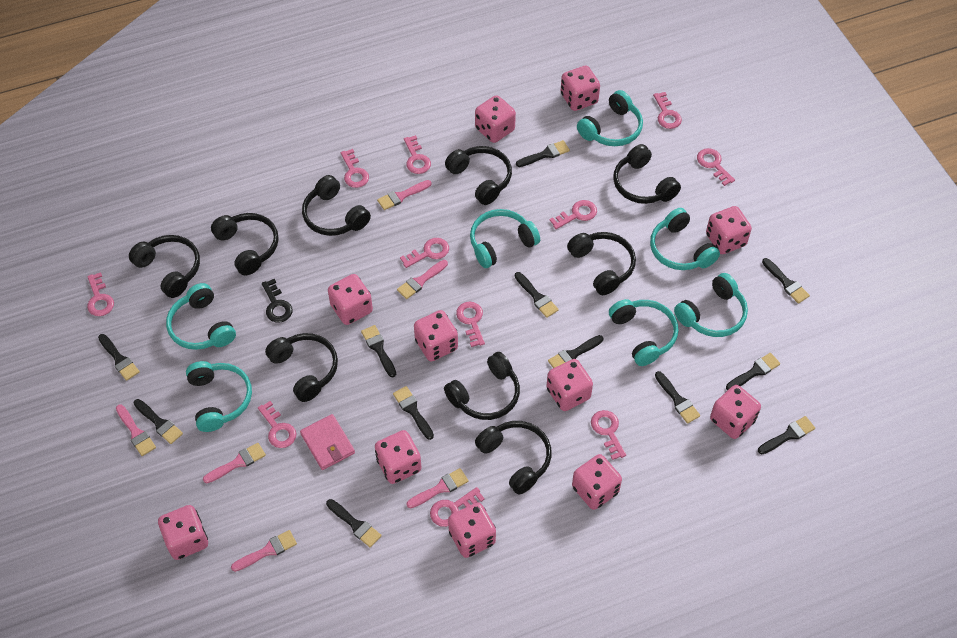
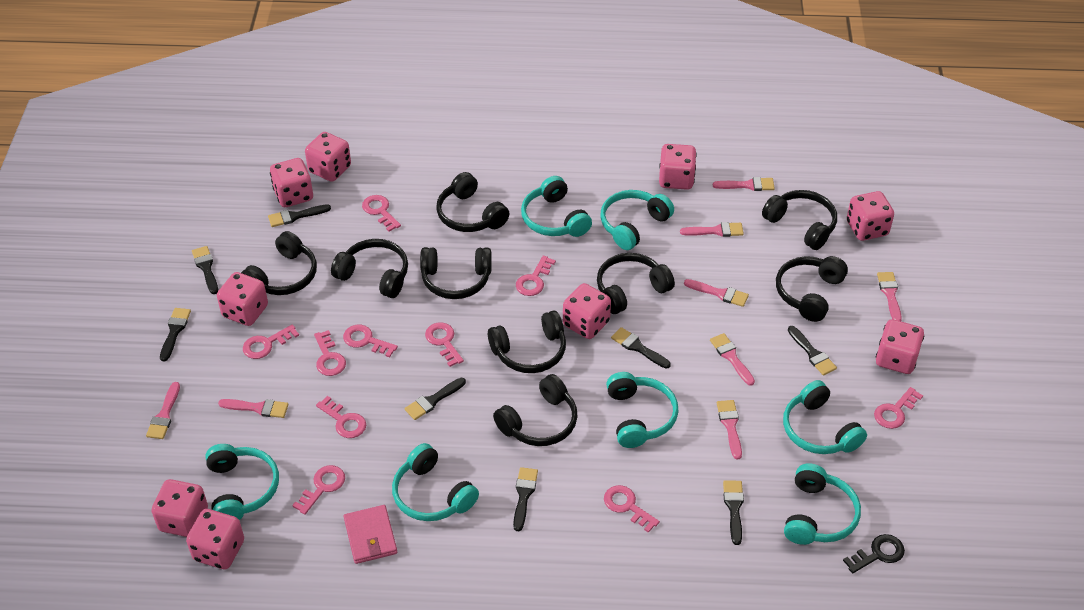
black brush: [98,334,140,381] [134,399,183,444] [326,499,381,547] [361,325,396,377] [393,386,434,440] [515,272,559,318] [516,140,570,167] [548,335,604,368] [655,371,700,424] [726,353,780,390] [758,416,815,454] [762,258,810,304] = 12 -> [160,308,191,362] [192,246,218,294] [268,204,331,227] [404,378,466,420] [513,467,538,531] [611,327,671,369] [723,480,744,545] [788,326,837,376] = 8
pink brush: [116,405,156,456] [203,443,266,483] [231,530,297,572] [377,180,432,210] [397,260,448,299] [406,468,469,509] = 6 -> [146,382,180,439] [218,399,288,418] [680,222,744,237] [684,279,749,307] [710,333,755,386] [713,177,775,191] [717,400,742,459] [877,272,902,321] = 8
pink dice: [158,505,208,560] [328,274,373,325] [375,430,421,484] [414,310,458,361] [448,502,496,558] [475,95,516,143] [546,359,593,411] [561,66,600,111] [572,454,622,510] [706,206,752,254] [710,385,761,439] = 11 -> [151,479,208,537] [186,509,244,569] [217,272,268,326] [270,158,313,207] [305,132,351,182] [563,283,611,339] [659,144,697,190] [847,191,894,241] [876,319,924,374] = 9
pink key: [87,272,114,316] [258,401,296,448] [341,149,369,188] [400,238,449,268] [404,135,431,174] [430,487,485,527] [456,302,485,347] [549,200,597,229] [591,410,626,460] [653,92,682,129] [697,148,735,186] = 11 -> [243,324,299,359] [292,465,345,515] [314,330,346,376] [316,396,366,438] [343,325,398,357] [362,195,401,232] [425,322,464,367] [516,256,556,296] [604,485,660,533] [874,387,923,429] = 10

